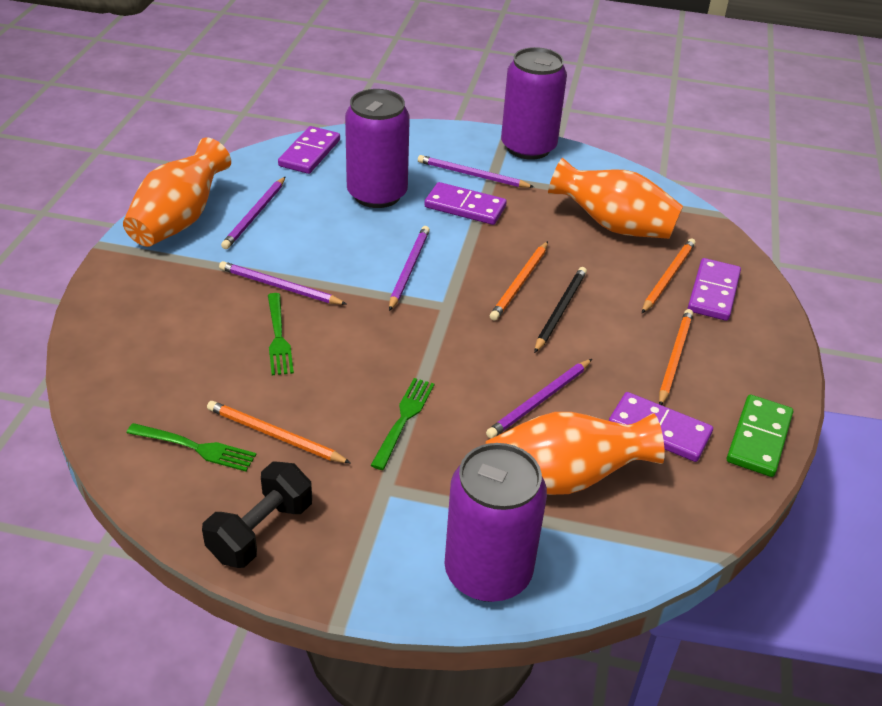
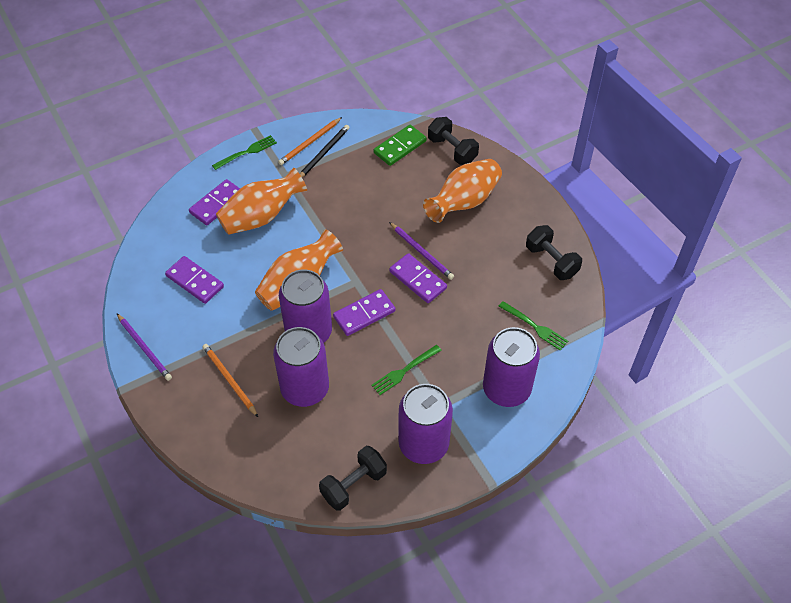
black dumbbell: [202,462,312,568] = 1 -> [319,446,387,511] [428,117,479,165] [526,225,582,280] = 3
orange pencil: [207,401,351,463] [490,241,548,321] [642,239,696,313] [659,309,693,405] = 4 -> [202,344,258,417] [278,117,342,165] = 2
purple can: [345,89,410,208] [444,443,547,602] [501,47,567,160] = 3 -> [273,327,329,407] [279,269,332,343] [398,384,453,464] [483,327,540,407] = 4
purple pencil: [219,261,346,305] [221,177,285,249] [389,226,430,311] [418,155,534,188] [486,359,592,439] = 5 -> [117,314,172,381] [389,222,454,280] = 2

